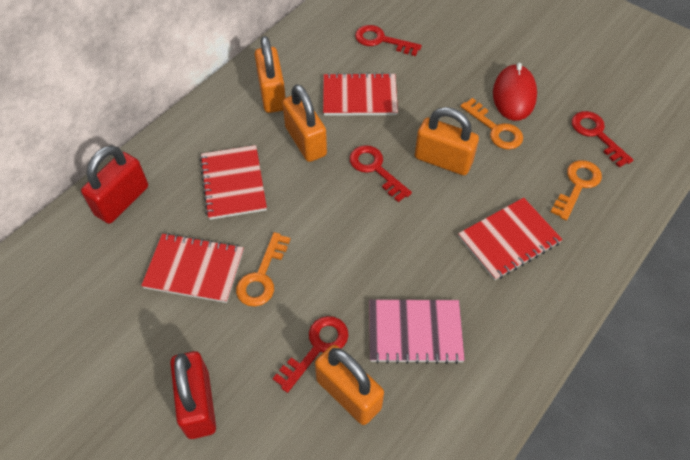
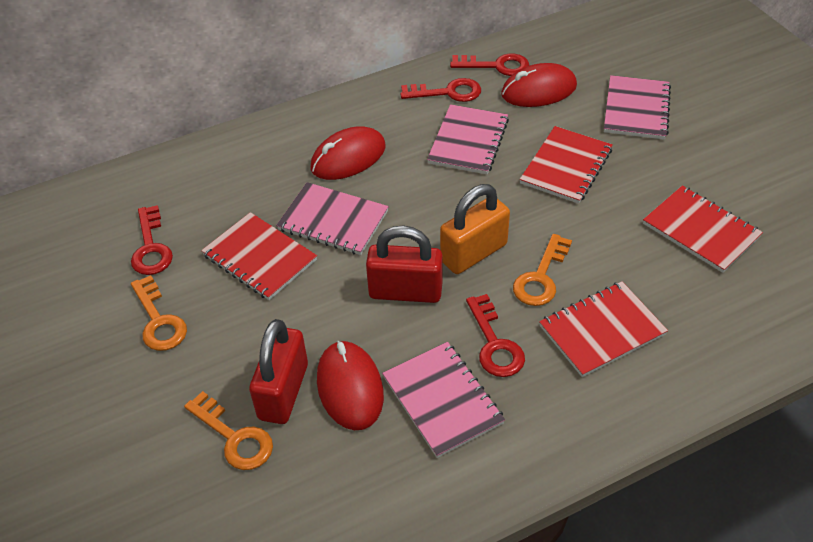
orange padlock: [255,36,286,113] [282,84,327,162] [315,345,384,425] [415,107,479,175] = 4 -> [440,184,510,274] = 1
pink notebook: [369,300,465,364] = 1 -> [276,182,389,255] [382,342,505,458] [427,104,509,174] [604,75,671,140] = 4
red mouse: [493,63,537,121] = 1 -> [311,126,386,180] [317,341,384,430] [501,63,577,107] = 3

